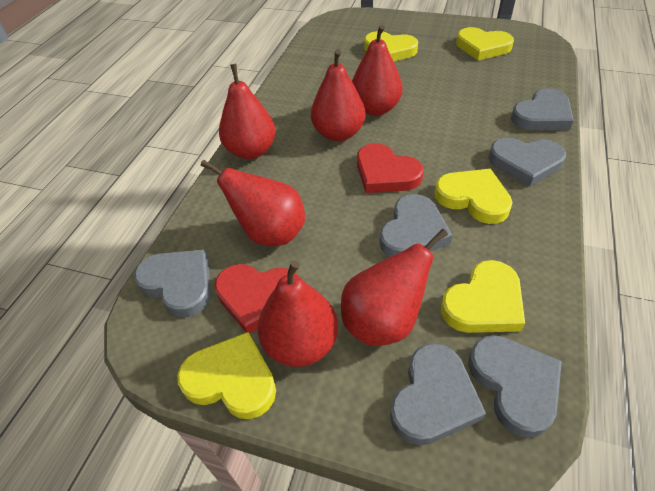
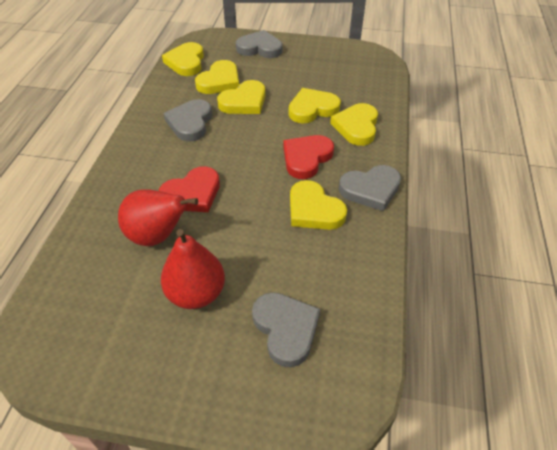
grey heart: [134,249,211,317] [379,194,452,257] [390,343,486,445] [468,335,562,438] [489,138,566,187] [511,88,574,130] = 6 -> [164,99,212,141] [236,30,282,58] [252,292,320,367] [339,165,401,211] = 4
red pear: [201,160,305,246] [219,64,276,159] [257,261,338,367] [311,49,366,141] [341,229,448,346] [352,25,403,116] = 6 -> [118,189,198,246] [161,229,225,309] = 2
yellow heart: [177,332,276,419] [364,31,418,61] [435,169,513,224] [441,260,525,333] [456,27,514,60] = 5 -> [162,42,204,76] [195,60,239,94] [217,80,265,114] [289,88,341,123] [290,180,347,230] [330,103,378,146] = 6

